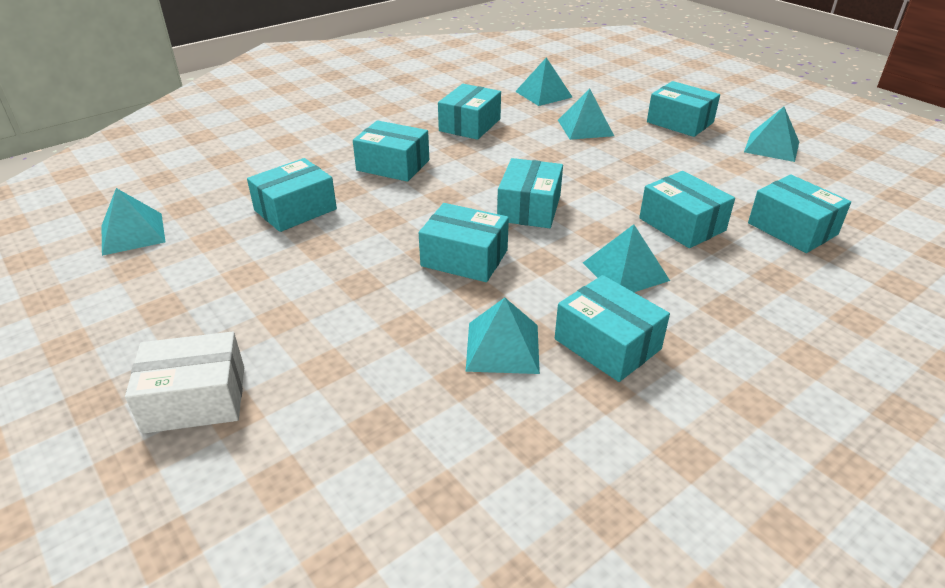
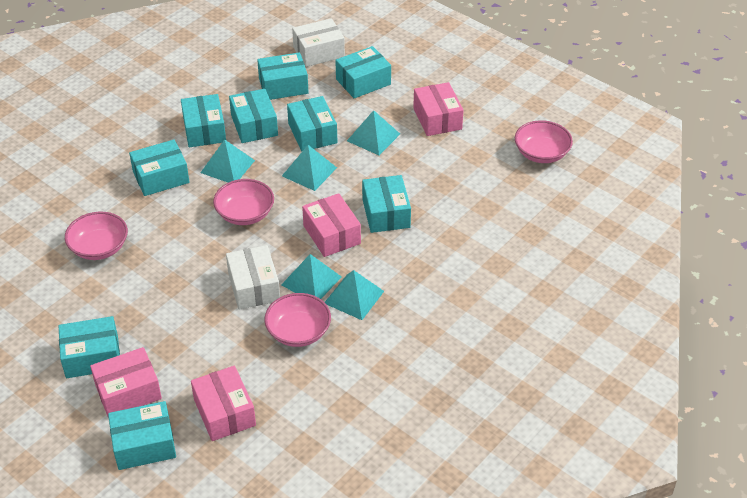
pink bowl: none = 0 -> [65,212,128,260] [213,179,274,225] [264,293,331,347] [515,120,573,163] = 4
pink box: none = 0 -> [90,347,162,418] [191,366,256,441] [302,193,361,257] [413,82,464,136] = 4
turquoise pyramid: [102,188,166,256] [466,298,540,374] [515,57,573,106] [558,89,614,140] [583,224,670,292] [744,107,799,162] = 6 -> [200,140,255,183] [281,254,342,299] [282,145,337,191] [325,270,384,320] [347,110,400,155] = 5
white box: [125,332,244,434] = 1 -> [226,245,280,310] [292,18,345,67] = 2

